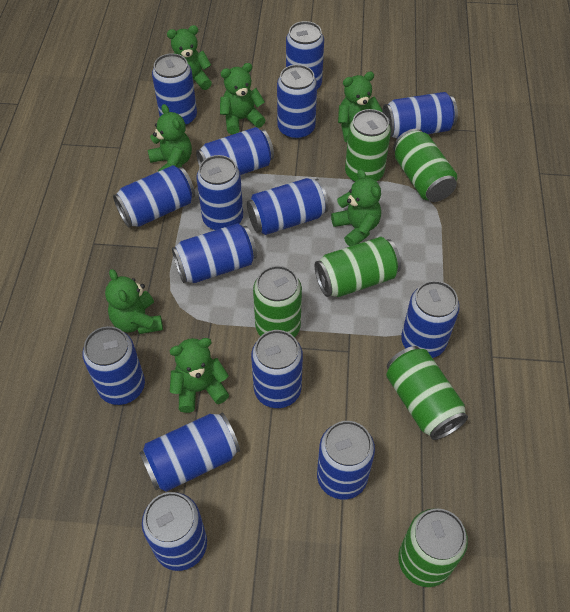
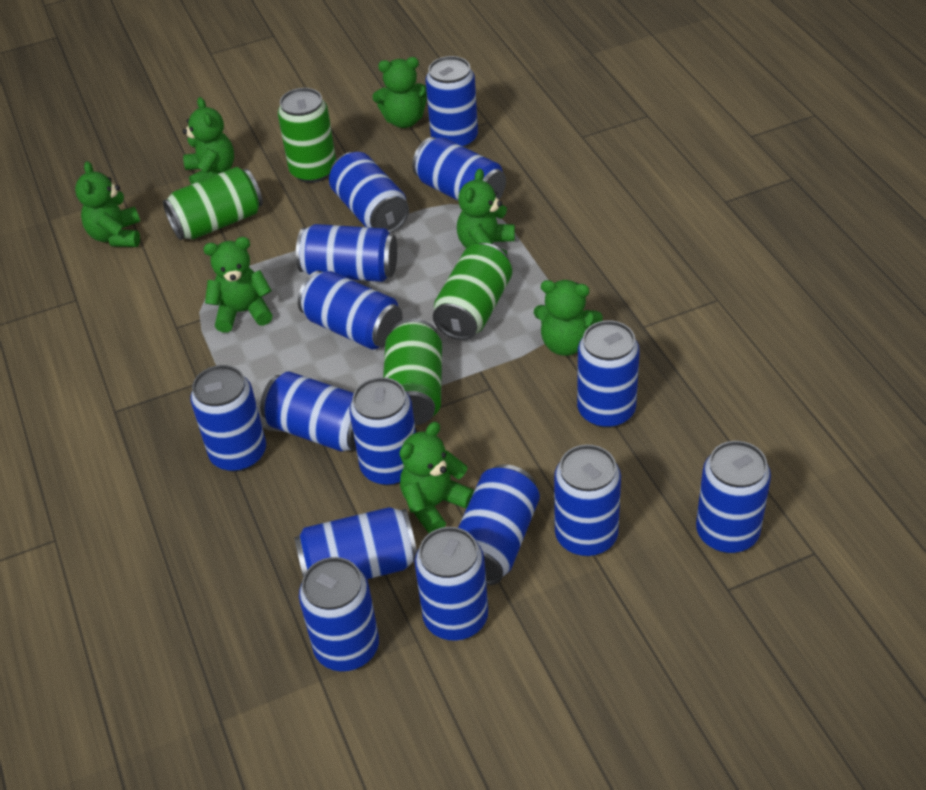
green can: [253,266,302,337] [315,237,401,297] [345,109,391,182] [386,346,468,440] [393,129,457,202] [398,508,468,587] = 6 -> [163,167,263,240] [278,88,336,183] [383,319,442,425] [433,243,512,340] = 4

